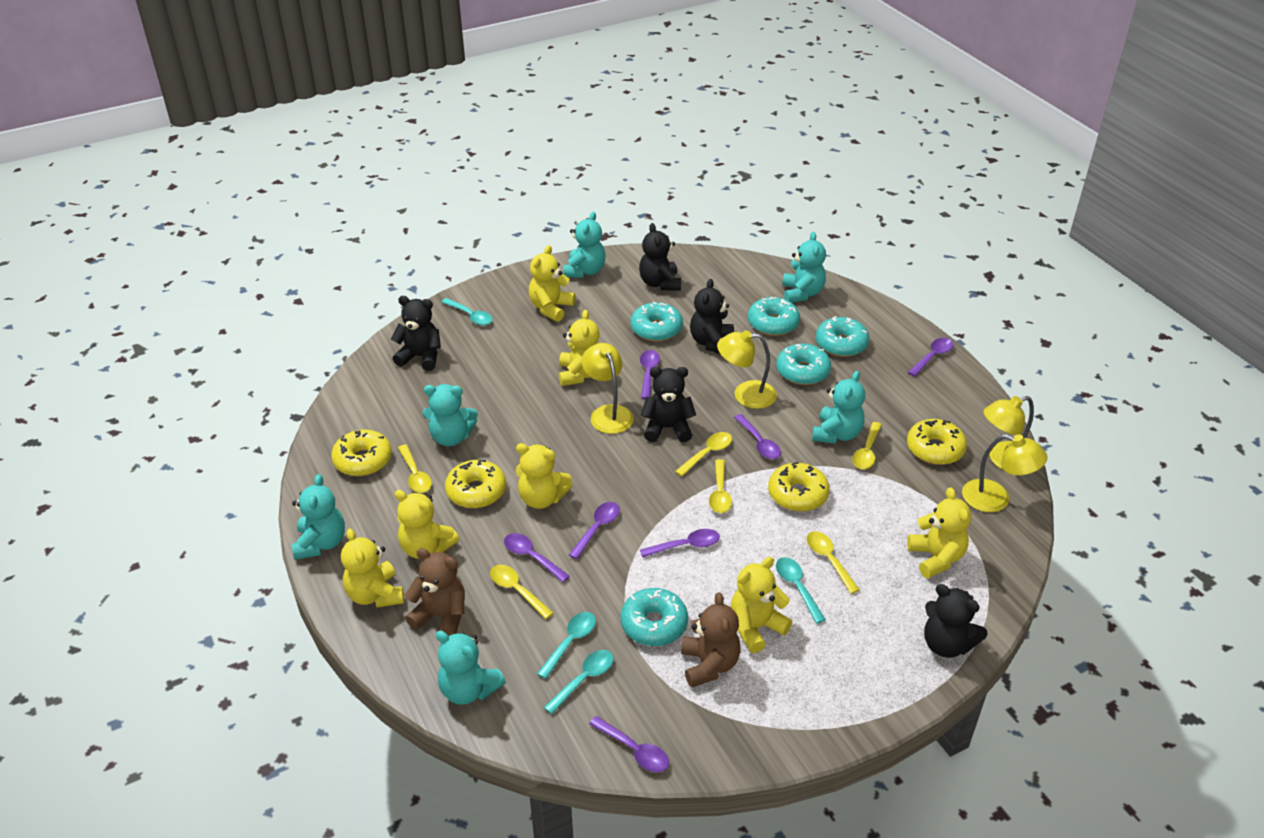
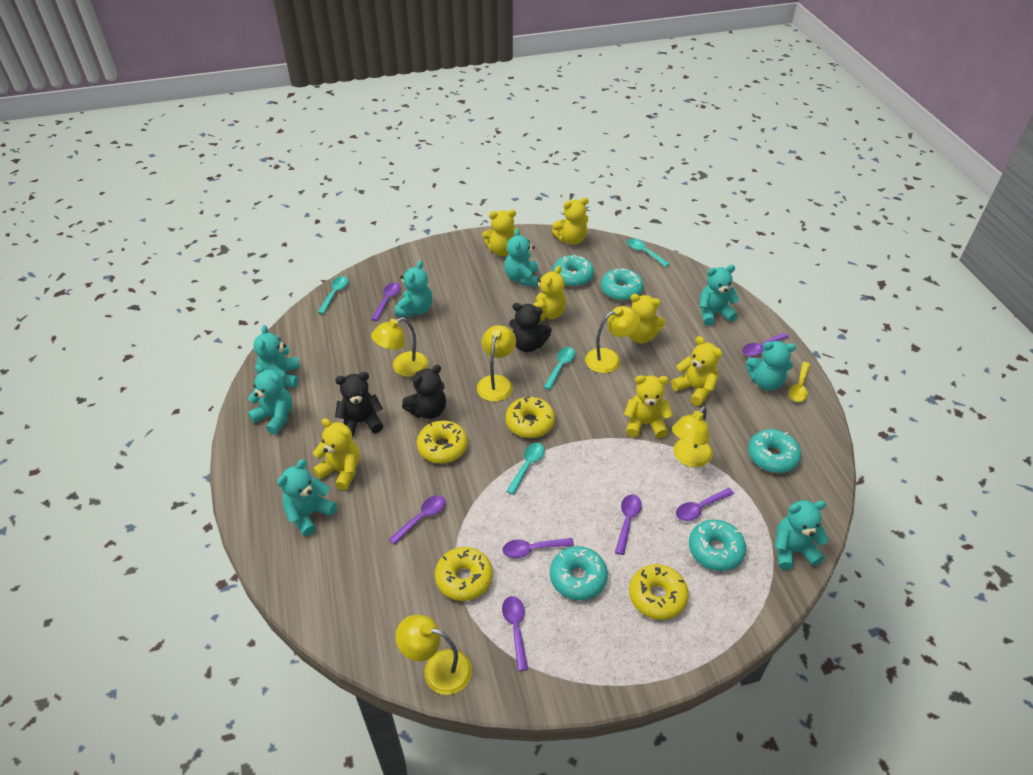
black teddy bear: [391,296,441,371] [639,223,681,291] [641,367,696,442] [690,279,734,354] [924,584,988,658] = 5 -> [335,372,383,437] [402,365,446,419] [509,303,552,352] = 3
brown teddy bear: [405,548,465,636] [681,592,741,687] = 2 -> none = 0
turquoise teddy bear: [292,474,345,560] [422,384,478,446] [436,631,506,705] [563,212,606,278] [782,232,826,303] [812,371,865,444] = 6 -> [248,365,292,435] [253,325,300,388] [277,459,337,536] [395,261,433,317] [504,228,539,287] [699,265,740,326] [746,341,796,391] [775,500,829,570] = 8
yellow lamp: [582,343,634,434] [717,330,777,409] [962,434,1048,512] [983,396,1034,470] = 4 -> [371,317,428,377] [396,615,472,695] [477,325,516,402] [585,306,640,373] [672,406,713,467] = 5
yellow spoon: [398,444,432,493] [490,565,553,619] [675,432,732,477] [709,459,732,513] [807,531,860,594] [852,422,882,469] = 6 -> [789,362,810,402] = 1

